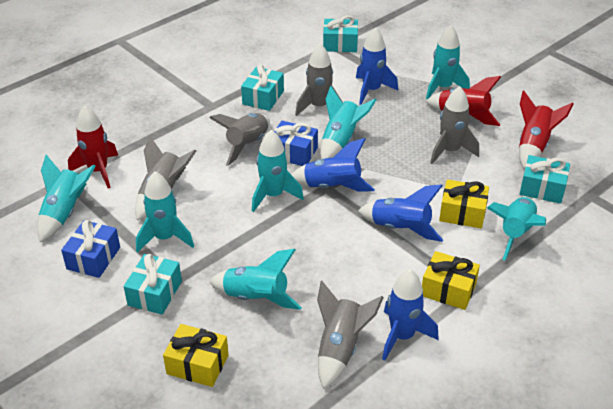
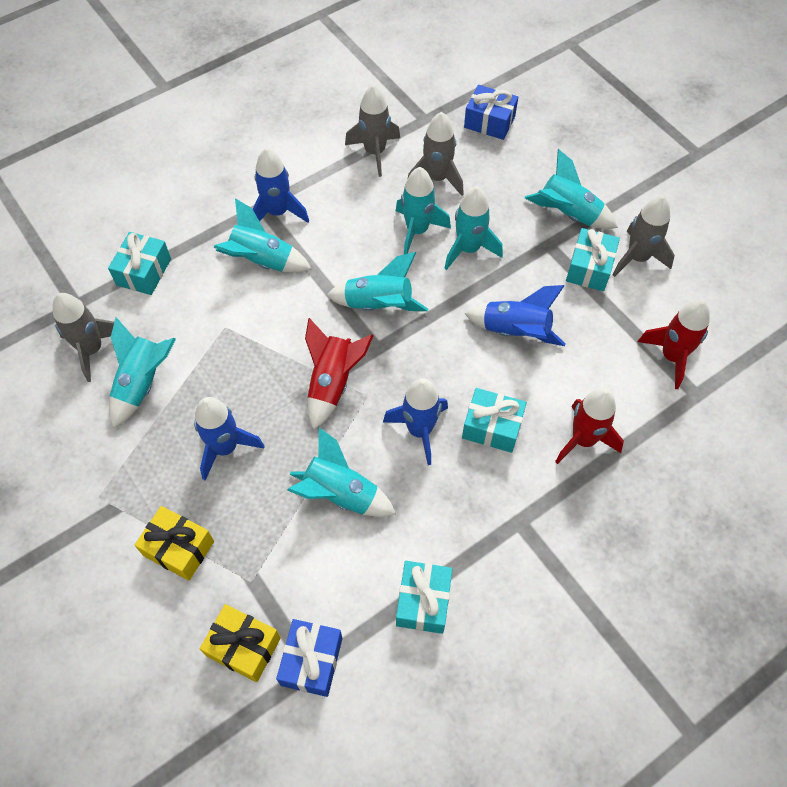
grey rocket: [135,136,196,220] [209,113,270,166] [295,44,343,116] [317,281,384,389] [430,86,479,164] = 5 -> [53,293,114,382] [345,85,400,177] [408,112,464,196] [613,196,675,277] = 4
yellow gift: [163,324,228,387] [422,251,480,310] [439,179,489,228] = 3 -> [134,506,214,581] [200,604,281,682] = 2

